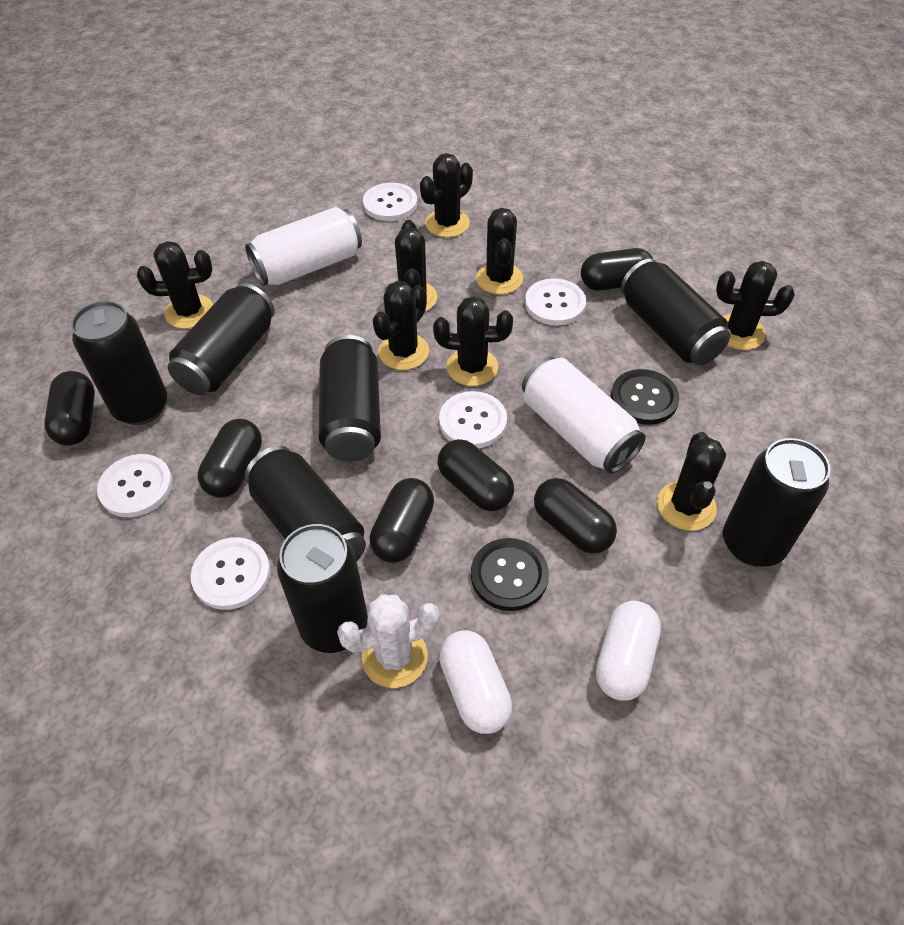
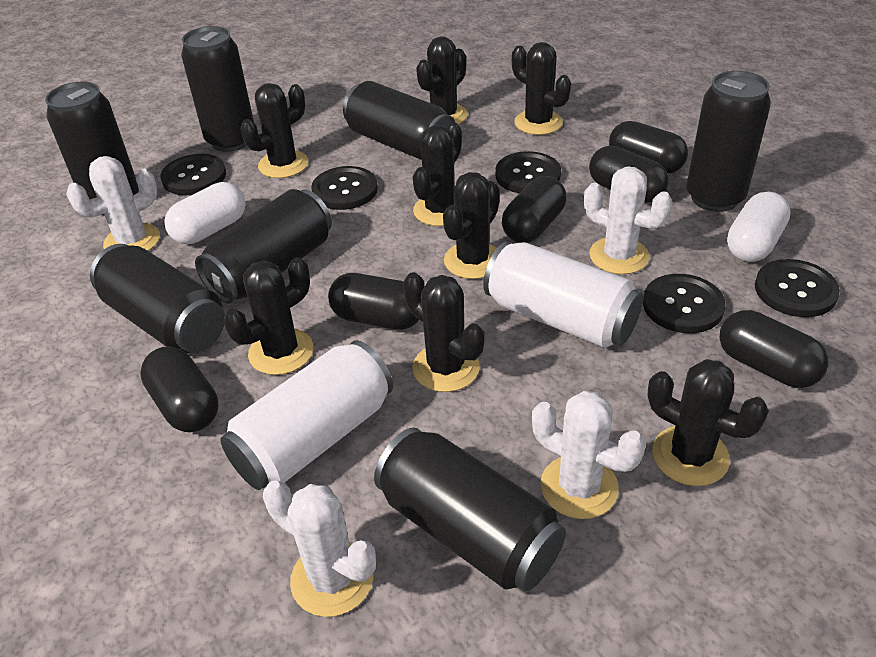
black button: [471,538,549,611] [611,369,679,425] = 2 -> [160,154,226,195] [311,166,378,210] [495,151,561,193] [643,274,726,333] [755,259,840,317] = 5
white button: [97,454,173,517] [191,537,271,610] [363,183,417,221] [439,391,507,448] [525,278,586,325] = 5 -> none = 0
white cactus: [337,594,439,688] = 1 -> [66,156,160,251] [263,480,376,617] [532,391,646,519] [584,167,673,274] = 4

